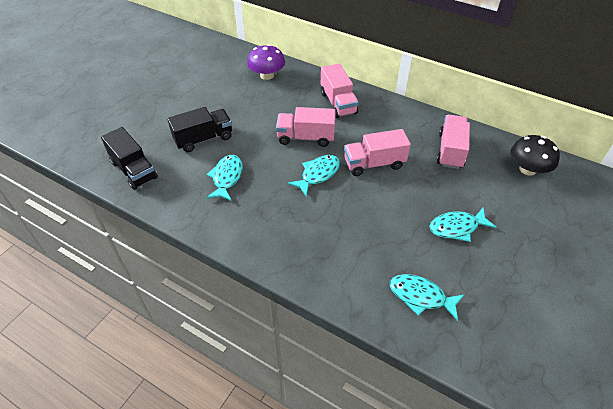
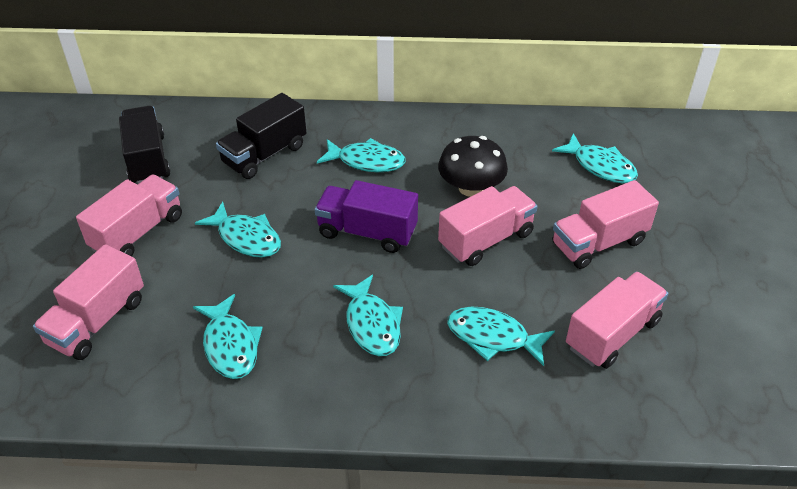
pink truck: [276,107,336,147] [321,64,359,118] [344,129,411,176] [437,115,470,169] = 4 -> [33,244,144,360] [76,174,182,256] [438,186,538,266] [552,180,659,269] [566,272,668,369] = 5
purple mushroom: [247,44,285,80] = 1 -> none = 0
purple truck: none = 0 -> [315,180,418,253] = 1
turquoise fish: [206,155,243,201] [287,155,340,197] [390,274,465,321] [429,208,497,242] = 4 -> [193,294,263,379] [195,202,281,258] [317,138,406,172] [333,275,403,356] [447,307,555,366] [552,133,638,183] = 6

